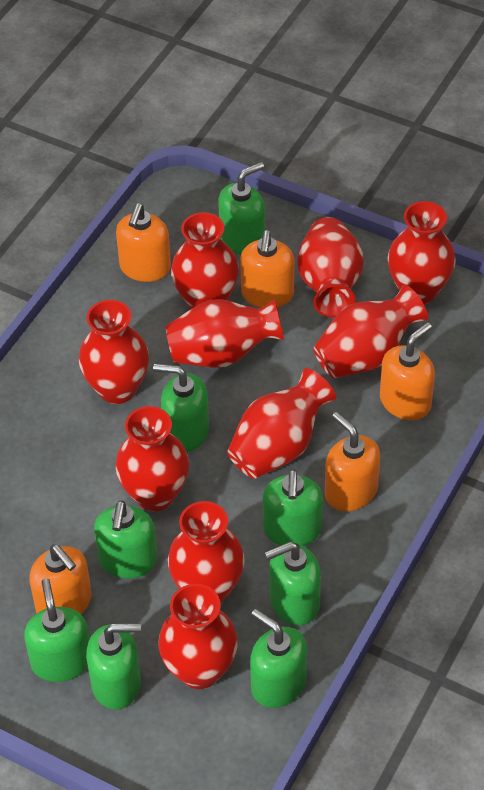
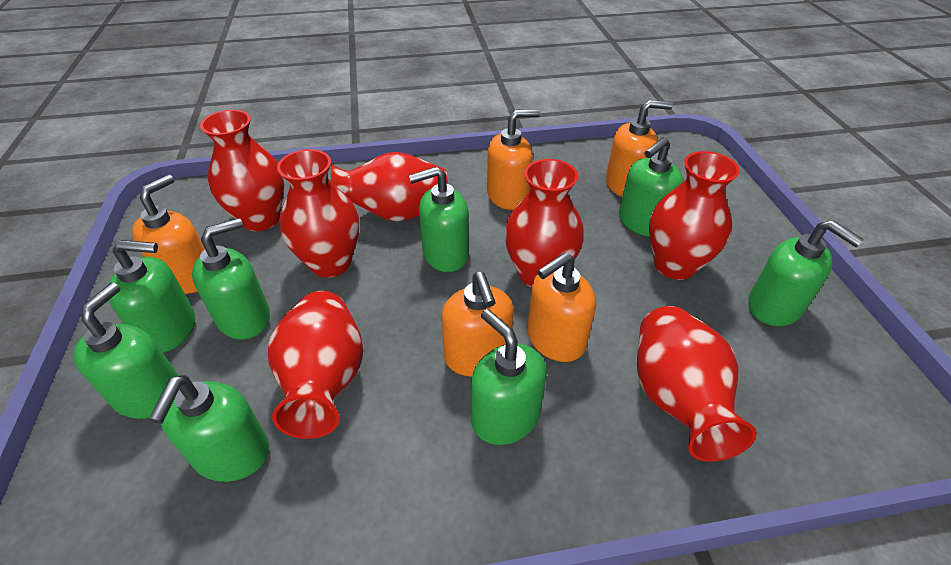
red vase: [79,300,149,404] [115,406,189,511] [158,584,238,689] [166,299,284,368] [168,501,245,603] [171,212,239,309] [227,368,336,479] [297,217,364,317] [313,284,428,379] [388,201,456,304] = 10 -> [200,110,284,231] [268,291,363,439] [277,149,359,278] [331,152,448,221] [504,159,584,287] [637,306,756,462] [649,151,740,280] = 7

